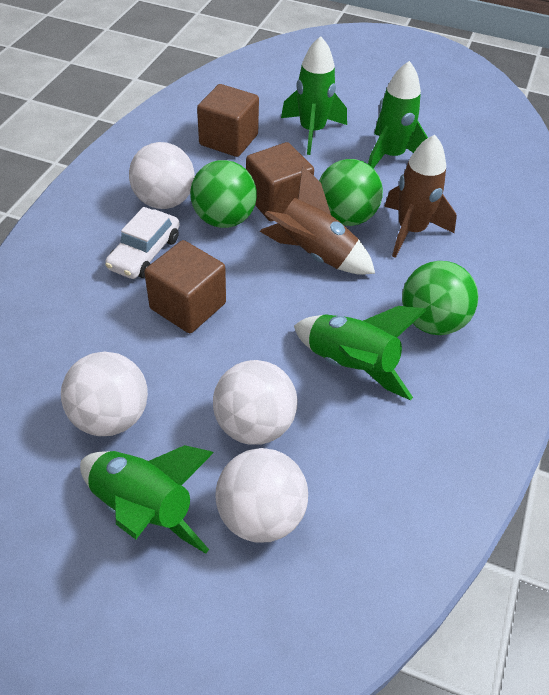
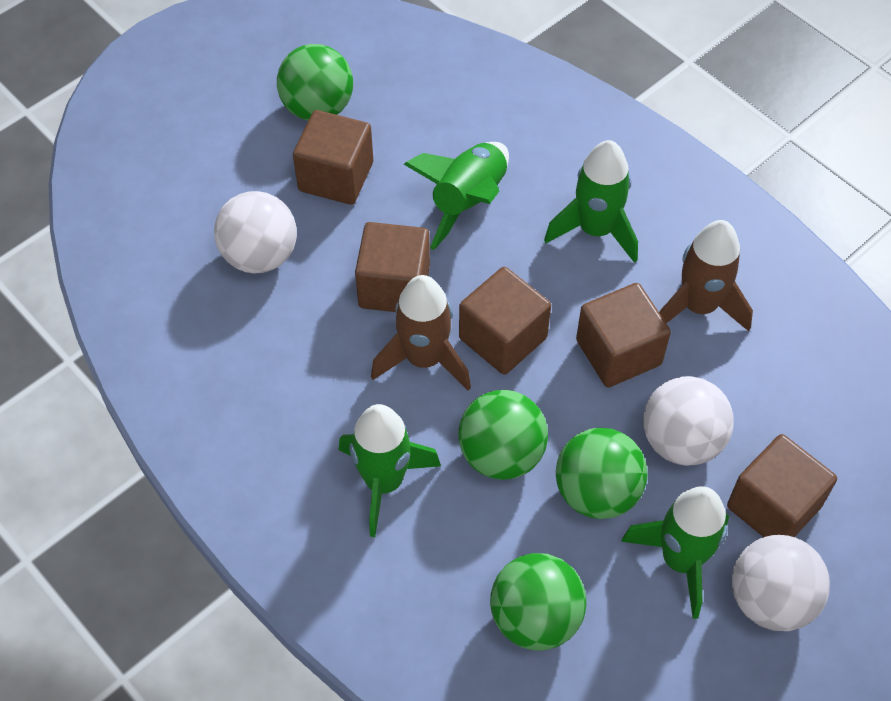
brown cube: [144,240,226,333] [197,84,259,157] [246,142,314,221] = 3 -> [293,110,373,205] [355,222,430,312] [459,267,551,375] [576,283,671,387] [727,434,837,537] = 5
green ball: [190,160,257,228] [319,159,383,226] [402,261,478,335] = 3 -> [277,44,353,121] [458,390,548,480] [490,553,587,651] [556,428,648,519] = 4
white ball: [61,352,148,436] [129,142,195,209] [213,360,297,445] [215,448,308,543] = 4 -> [214,191,297,274] [643,376,734,466] [732,535,830,631] = 3
white car: [105,207,180,279] = 1 -> none = 0

